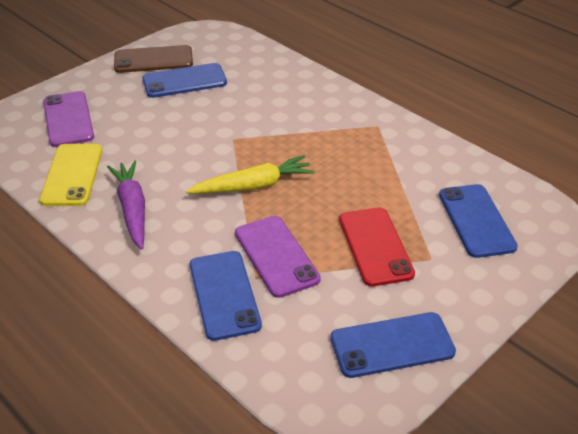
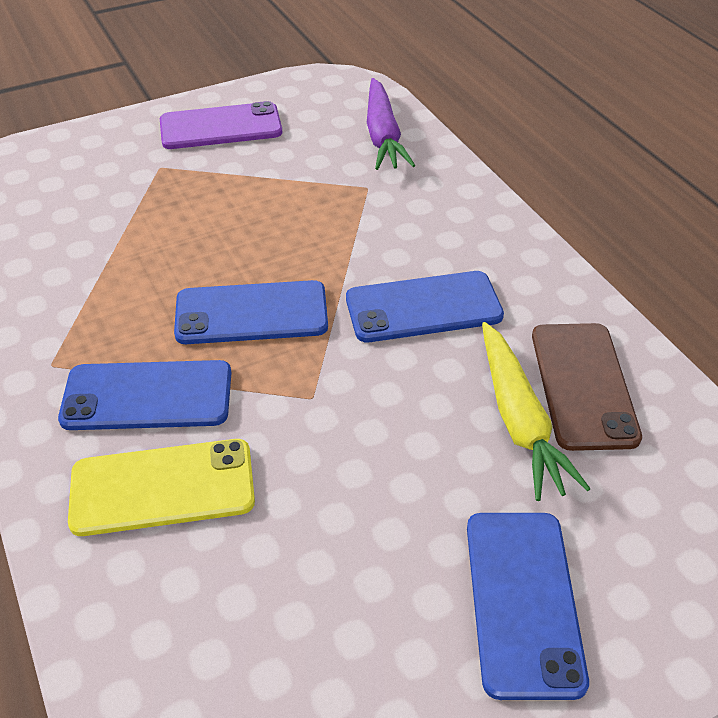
purple phone: [43,91,94,147] [235,216,321,298] = 2 -> [160,101,282,149] = 1
red phone: [339,207,415,287] = 1 -> none = 0

